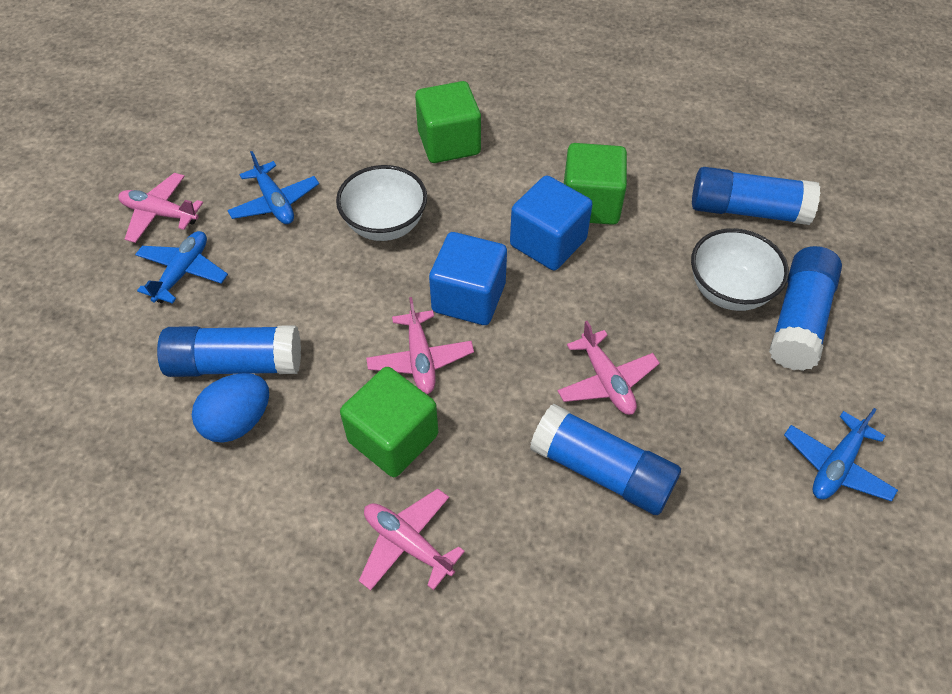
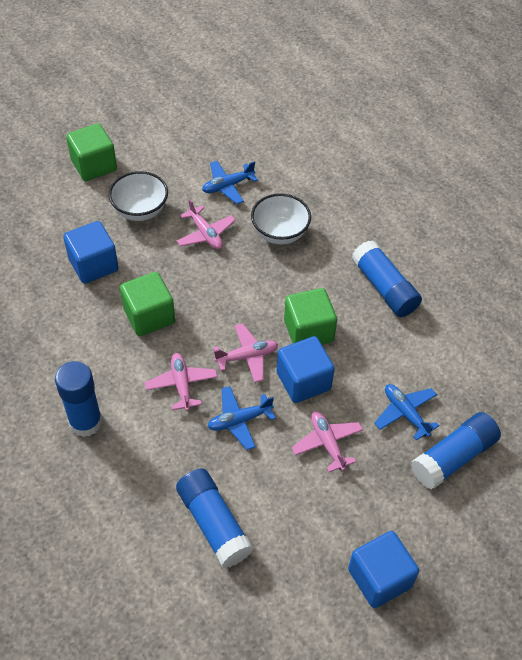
blue cube: [429,232,507,325] [510,175,593,270] = 2 -> [63,221,119,284] [277,336,335,403] [348,531,419,608] = 3
blue egg: [192,373,269,443] = 1 -> none = 0

